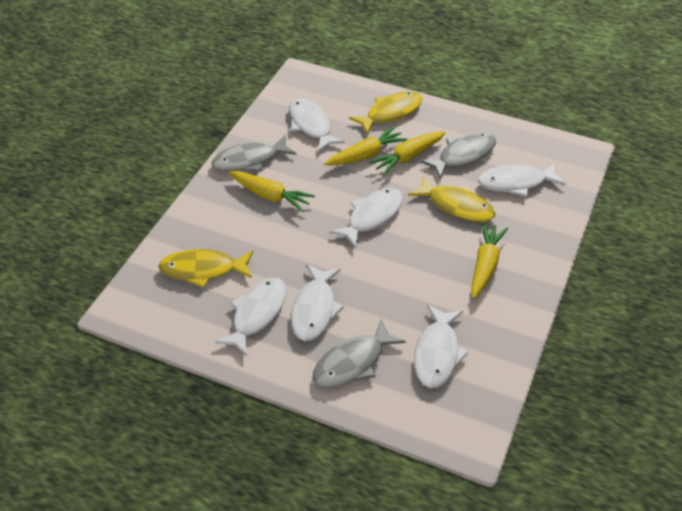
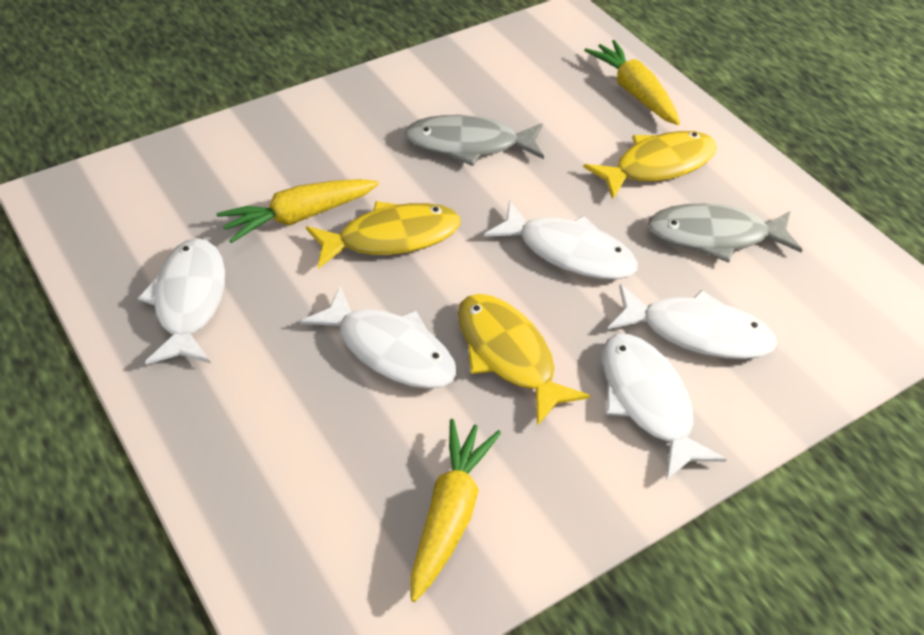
grey fish: [212,134,296,172] [313,320,406,387] [420,132,496,179] = 3 -> [405,115,544,166] [648,203,802,263] = 2
white fish: [215,277,286,357] [289,98,345,152] [291,264,344,341] [330,188,403,248] [414,305,468,388] [478,162,566,197] = 6 -> [138,238,225,365] [300,286,457,389] [484,200,638,280] [602,334,727,481] [608,284,777,359] = 5
yellow carrot: [229,171,315,212] [324,126,408,165] [369,131,446,176] [471,222,508,299] = 4 -> [217,179,379,243] [410,419,501,602] [584,40,680,125] = 3

